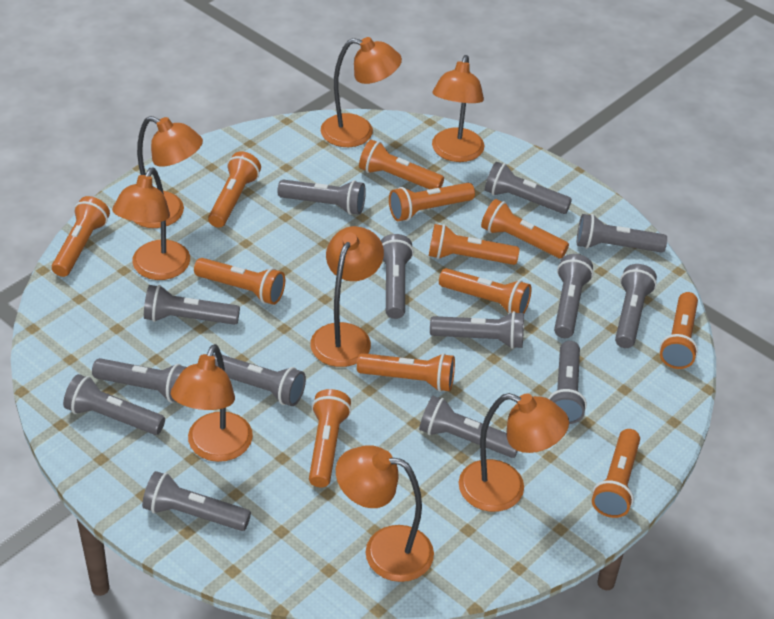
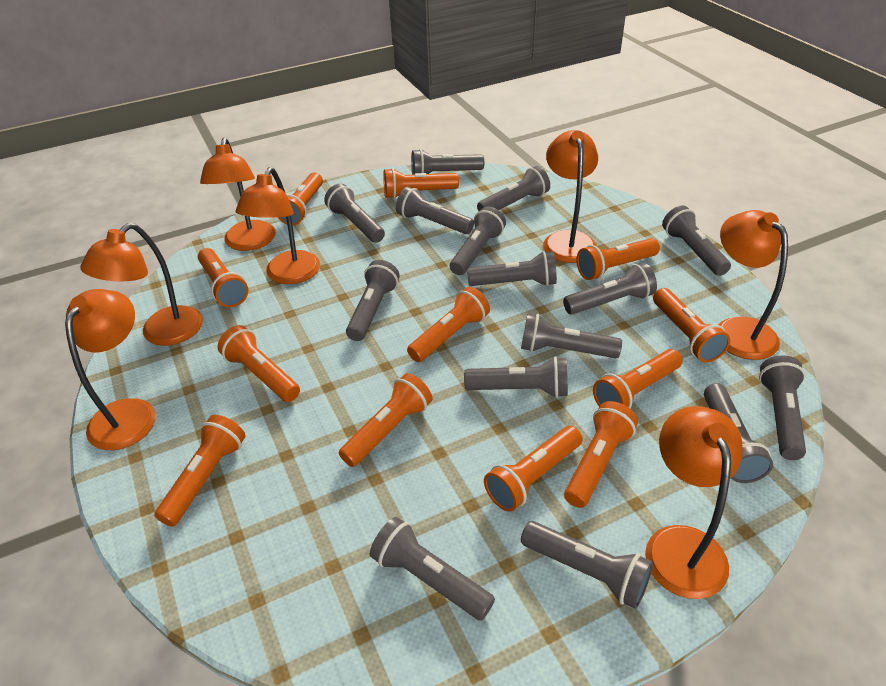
grey flashlight: [63,374,165,435] [92,358,187,403] [142,471,251,531] [144,285,240,325] [213,354,306,406] [277,180,366,215] [381,234,414,319] [419,396,518,458] [430,311,524,349] [485,161,572,214] [548,341,587,424] [554,254,593,338] [577,214,667,252] [615,264,657,348] = 14 -> [324,184,385,243] [346,260,400,341] [370,517,495,621] [396,187,474,234] [411,149,484,175] [450,207,506,275] [464,357,568,398] [467,251,557,286] [477,166,550,211] [521,314,622,358] [521,521,653,609] [563,263,657,315] [662,205,731,276] [704,383,773,483] [759,356,806,460] = 15
orange lamp: [112,168,190,280] [134,116,203,228] [171,344,253,462] [310,226,384,367] [321,37,402,147] [336,445,434,582] [432,55,484,162] [459,393,569,512] = 8 -> [65,289,156,450] [80,223,203,346] [200,138,276,251] [235,167,320,284] [543,130,598,263] [645,406,743,599] [718,210,788,360] = 7

